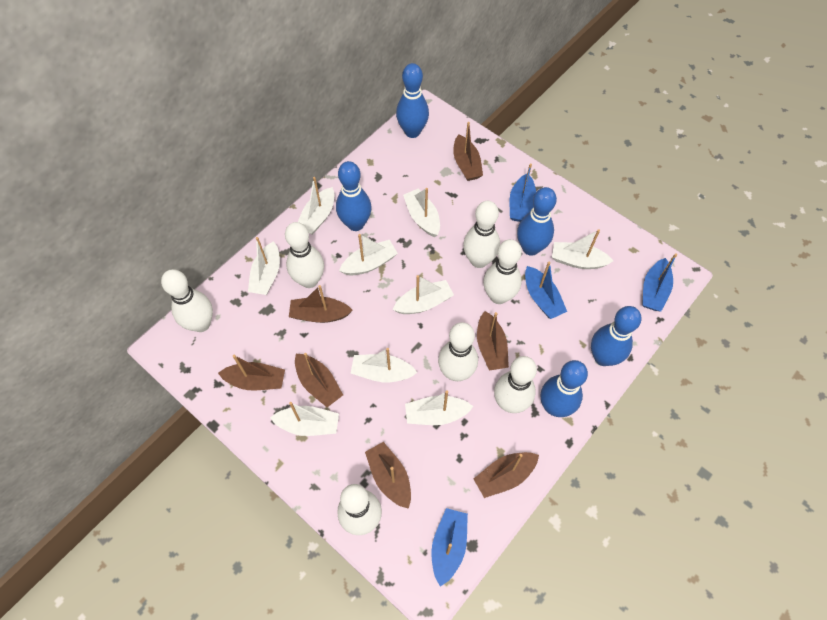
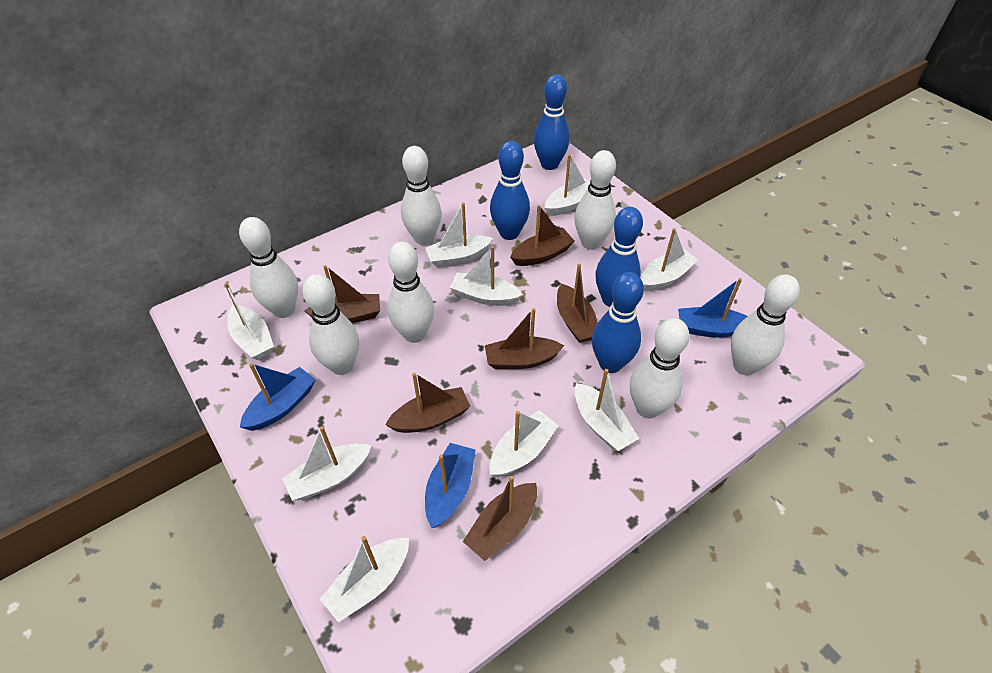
blue boat: [431,508,468,586] [510,163,536,222] [525,261,567,319] [642,253,677,311] = 4 -> [240,363,316,431] [425,443,476,528] [678,278,748,338] = 3
blue bowling pin: [336,161,372,231] [396,63,429,138] [517,187,557,256] [541,360,588,417] [591,306,641,366] = 5 -> [490,141,530,240] [534,74,570,170] [592,272,644,373] [595,207,643,307] = 4
brown boat: [218,355,285,390] [289,285,353,323] [295,353,343,407] [365,442,411,509] [453,122,483,181] [474,452,539,498] [477,311,509,371] = 7 -> [304,265,380,323] [385,373,471,433] [463,476,537,561] [485,308,564,369] [510,205,575,266] [557,263,598,343] = 6

